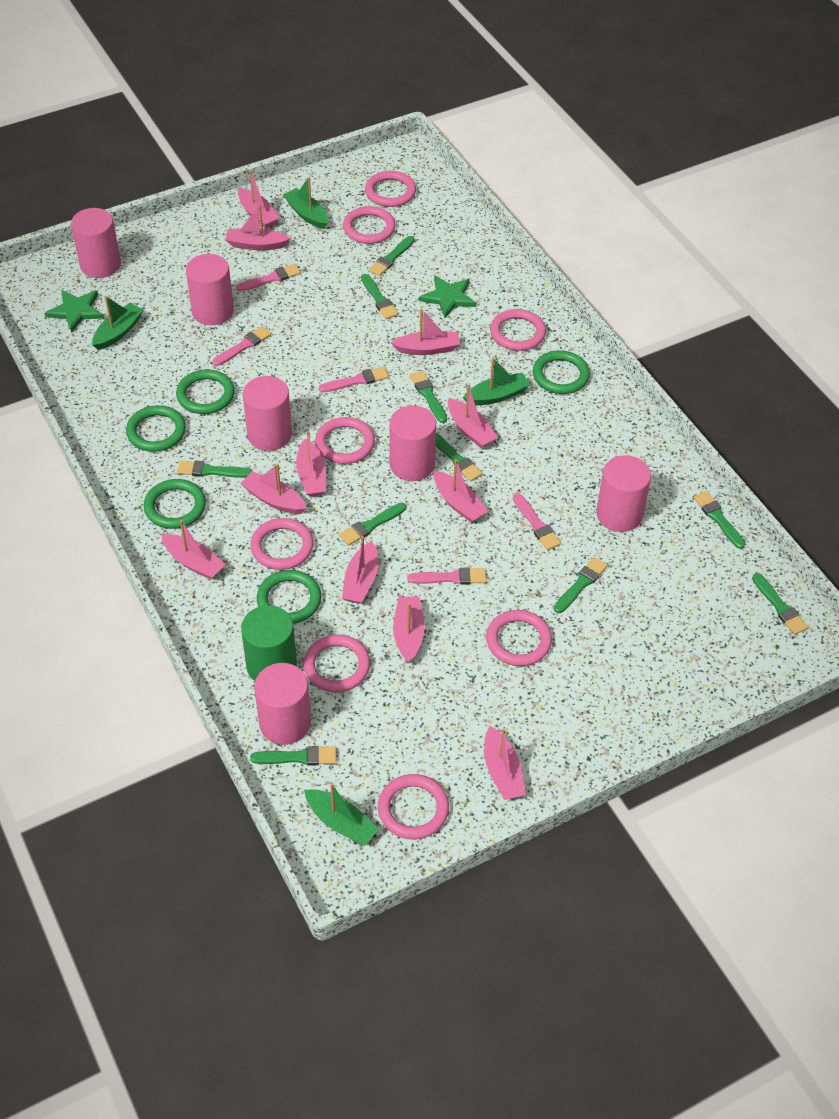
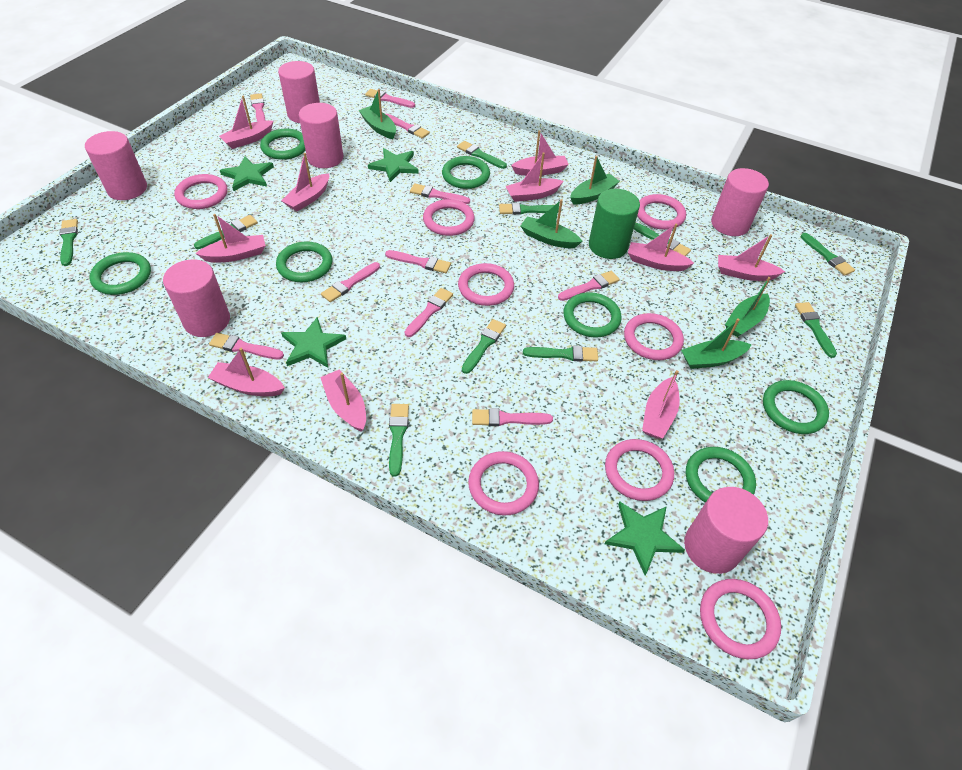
green boat: [92,296,144,350] [283,177,328,229] [304,783,379,846] [463,358,530,406] = 4 -> [359,89,396,139] [521,199,582,248] [570,156,620,204] [681,318,752,369] [725,277,770,337] = 5
green ring: [126,405,186,452] [144,479,206,529] [176,369,235,414] [257,570,322,624] [533,350,590,394] = 5 -> [90,252,151,295] [260,129,306,160] [276,241,332,282] [442,156,490,189] [563,292,621,338] [686,447,756,503] [763,380,829,434] = 7
green star: [44,290,104,333] [419,275,477,318] = 2 -> [220,156,274,191] [281,317,346,368] [368,148,419,182] [605,501,685,575] = 4
pink boat: [161,520,226,580] [225,205,290,250] [238,170,279,229] [240,464,307,514] [296,431,326,497] [342,536,378,604] [391,309,460,355] [393,596,425,663] [434,459,488,522] [448,385,498,448] [484,726,526,800] = 11 -> [195,214,265,263] [208,348,285,396] [219,96,274,149] [281,153,329,211] [320,369,366,432] [505,152,564,202] [511,130,569,176] [628,224,694,271] [642,370,680,439] [718,234,785,281] = 10
pink brush: [212,326,272,366] [236,264,301,291] [319,366,389,392] [407,567,487,585] [513,493,561,550] = 5 -> [209,333,284,359] [250,93,265,122] [321,262,380,302] [365,89,415,108] [385,250,451,273] [386,114,430,138] [405,288,453,337] [410,183,470,204] [472,408,553,426] [558,271,620,301] = 10

